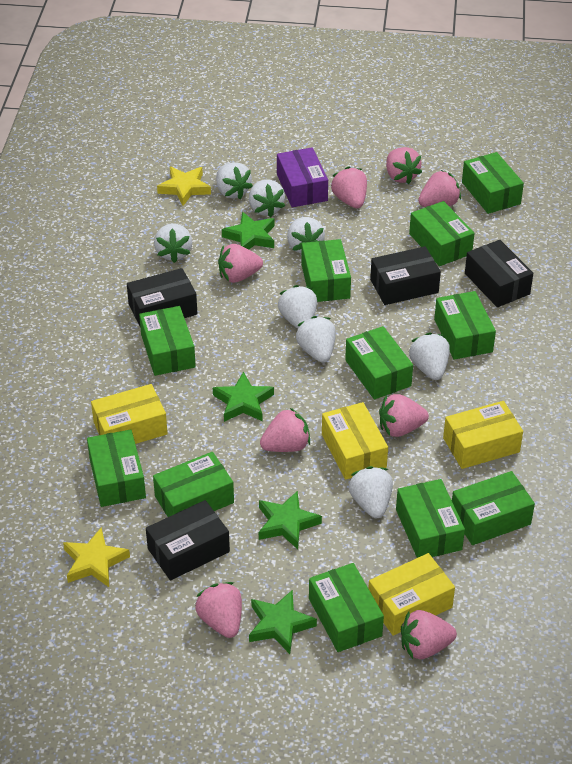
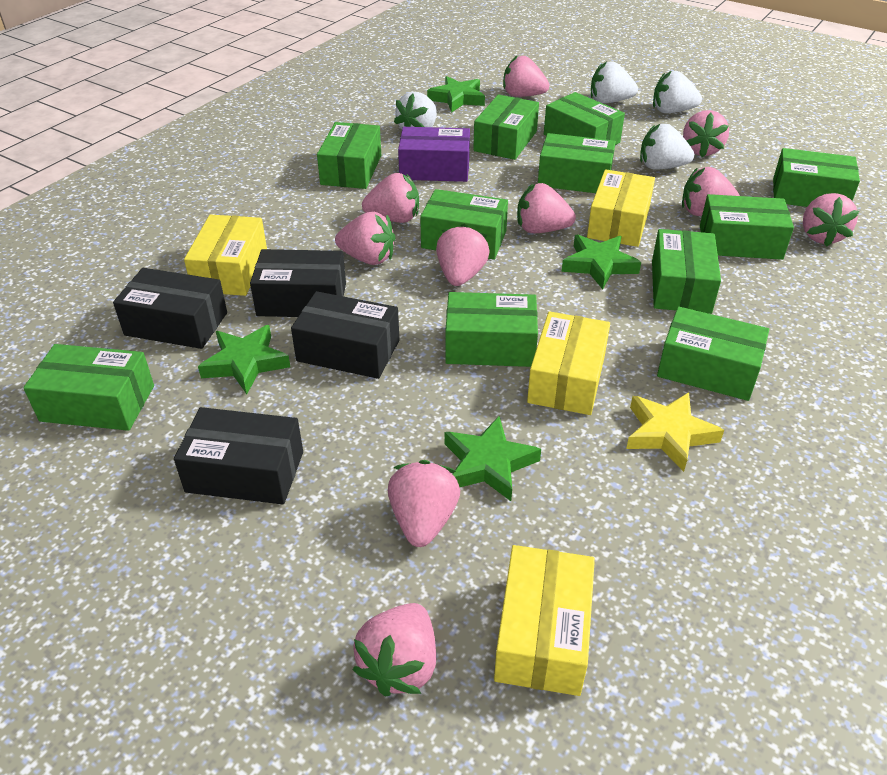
pink strawberry: [195,582,242,638] [218,244,263,283] [260,408,310,452] [331,166,367,208] [379,394,429,437] [386,147,422,184] [401,610,457,659] [418,170,461,207] = 8 -> [335,212,395,265] [353,603,436,697] [362,173,419,223] [388,460,460,547] [436,224,490,286] [503,55,549,97] [517,183,576,233] [682,167,740,216] [683,110,729,157] [803,193,859,247] = 10
white strawberry: [154,223,192,263] [216,162,253,199] [249,180,285,217] [278,285,317,329] [287,217,325,253] [296,316,336,363] [349,466,393,518] [409,332,450,380] = 8 -> [394,92,437,129] [591,61,638,103] [640,124,694,170] [653,71,702,113] = 4
yellow star: [63,528,130,587] [157,166,211,206] = 2 -> [626,392,724,472] = 1

